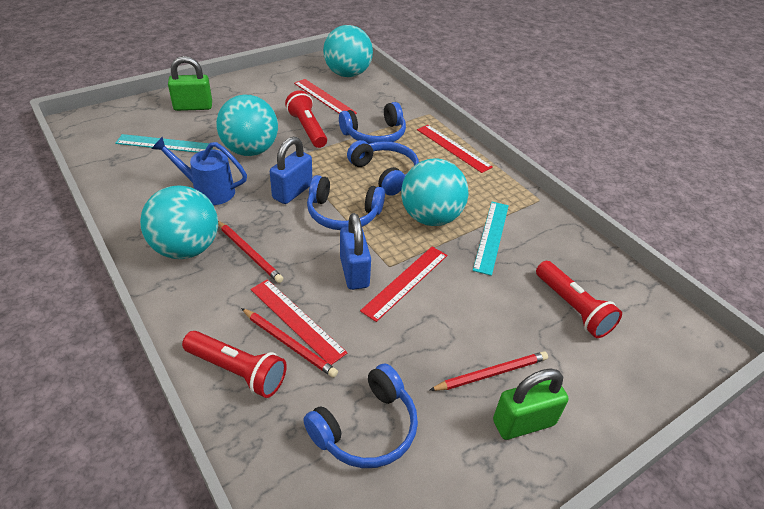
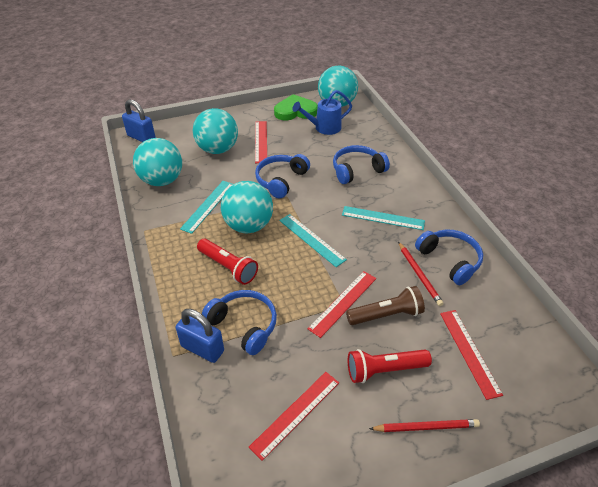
brown flashlight: none = 0 -> [346,286,425,325] = 1
green heart: none = 0 -> [274,94,318,121] = 1
green padlock: [168,56,212,111] [493,368,568,440] = 2 -> none = 0
red flashlight: [182,331,287,398] [285,90,327,148] [536,261,622,338] = 3 -> [197,239,258,285] [348,349,432,383] = 2
red pencil: [218,221,283,283] [241,308,338,378] [430,351,548,391] = 3 -> [369,419,480,432] [398,242,444,306] = 2
turquoise ruler: [115,134,213,153] [473,202,509,276] = 2 -> [180,181,233,234] [279,214,347,267] [342,206,425,230] = 3

